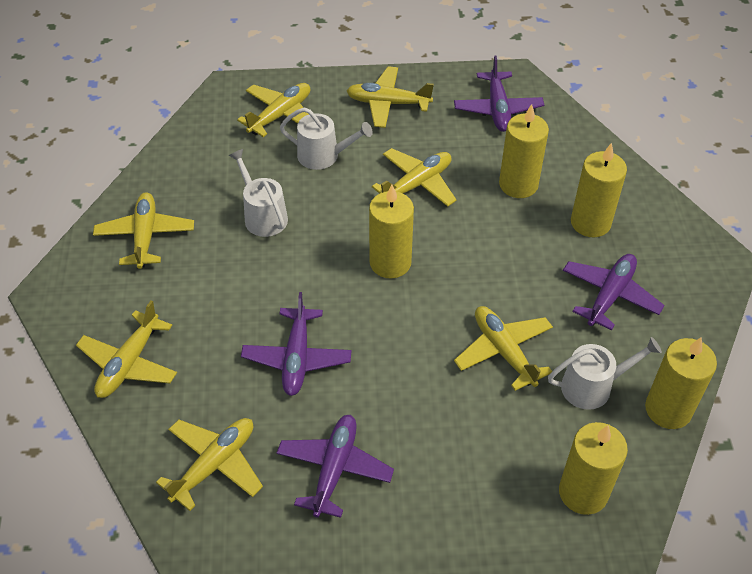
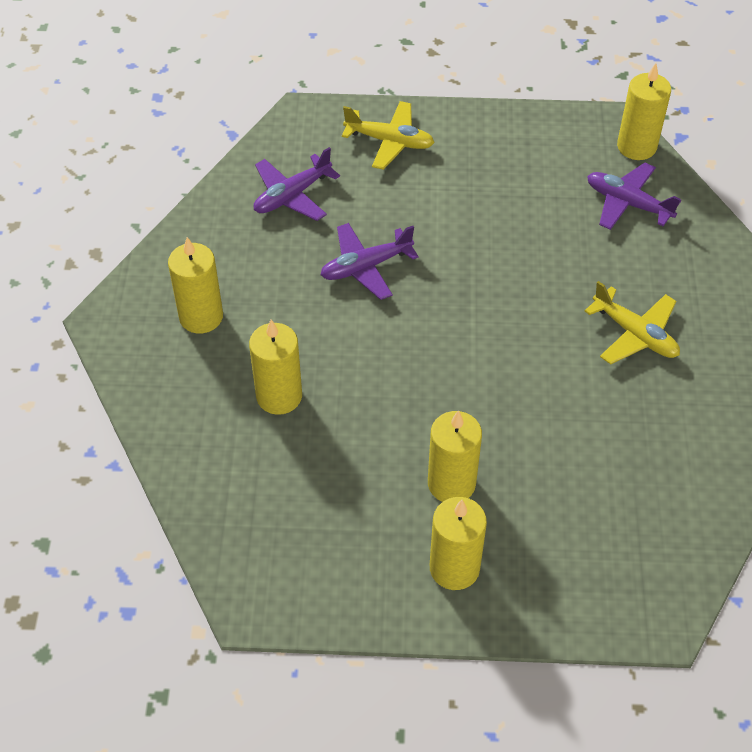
purple plane: [241,292,351,396] [277,415,394,518] [454,56,544,132] [563,254,665,330] = 4 -> [254,147,340,221] [321,223,419,300] [587,163,681,230] = 3
white watering can: [228,149,288,237] [280,107,373,170] [548,337,662,410] = 3 -> none = 0
yellow plane: [76,301,177,398] [93,192,194,269] [156,418,263,511] [237,83,311,137] [347,66,434,128] [372,148,456,207] [454,306,553,391] = 7 -> [342,101,435,170] [585,281,680,364] = 2

